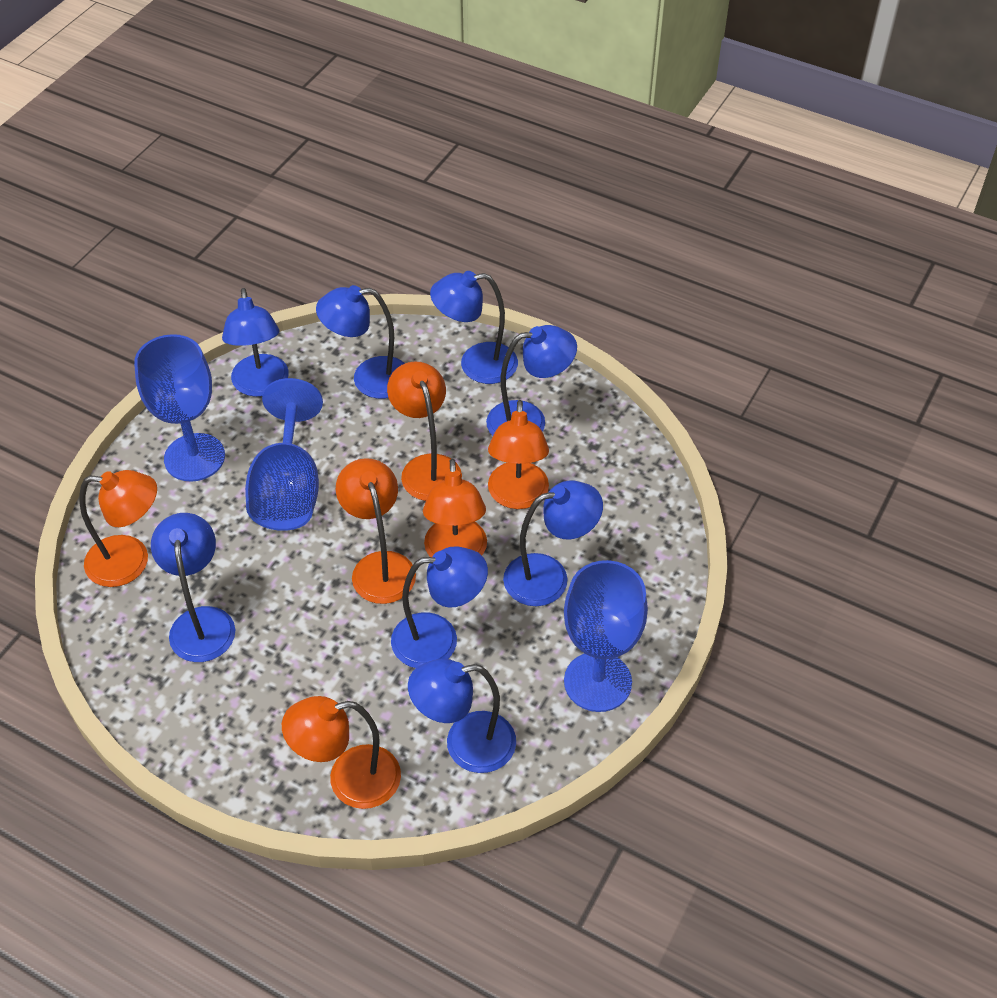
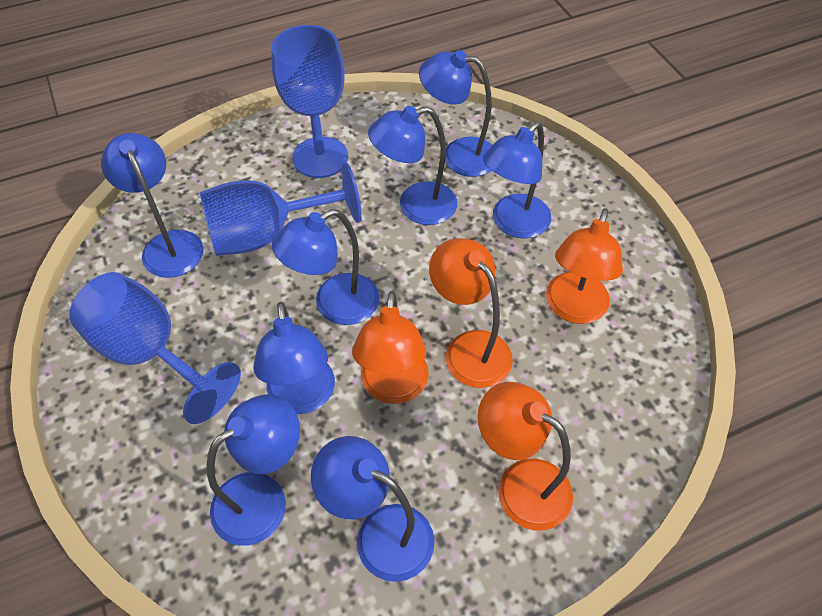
orange lamp: [79,470,157,587] [282,696,401,809] [336,458,416,604] [387,362,462,501] [423,459,487,557] [488,400,549,509] = 6 -> [352,291,429,404] [429,238,513,388] [478,382,573,531] [546,208,623,324] = 4

